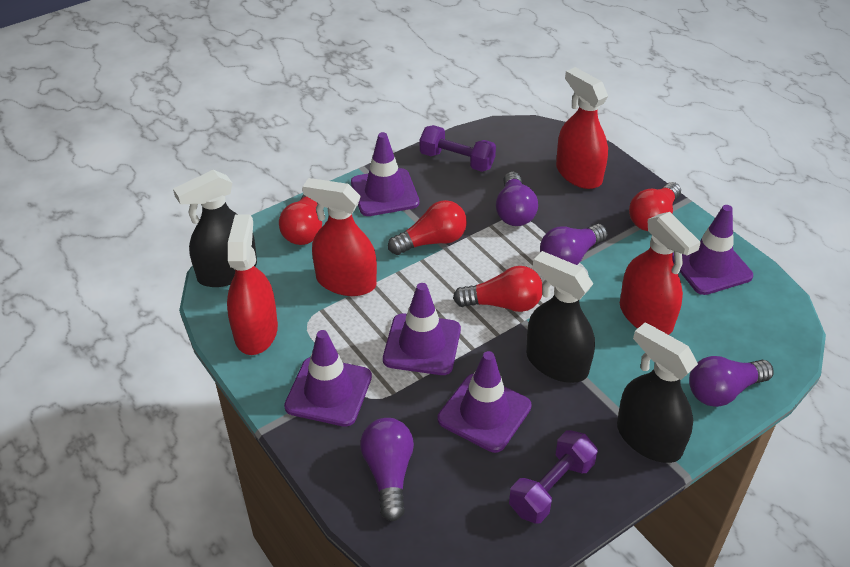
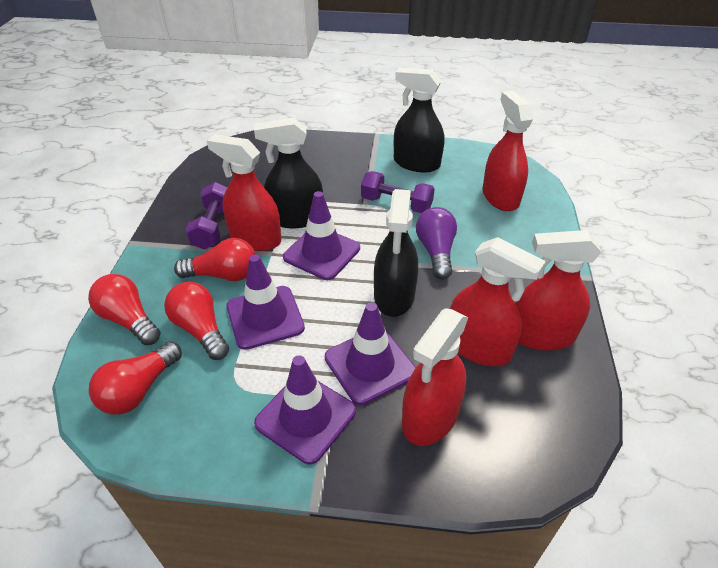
purple light bulb: [360,418,414,521] [496,171,538,226] [540,224,607,265] [689,356,774,407] = 4 -> [416,207,457,279] = 1
purple traffic cone: [284,330,372,427] [351,132,419,216] [383,283,461,375] [438,351,532,453] [673,205,753,295] = 5 -> [226,254,305,350] [254,355,356,464] [283,191,360,280] [325,302,416,405] = 4
red spray bottle: [227,214,278,355] [303,178,377,296] [556,67,608,189] [620,212,701,335] = 4 -> [207,134,281,251] [402,308,468,446] [450,237,546,366] [483,91,533,211] [515,230,601,351] = 5

